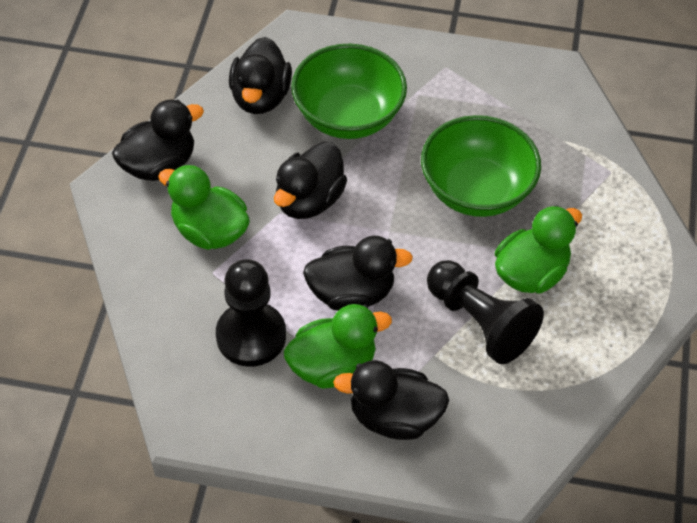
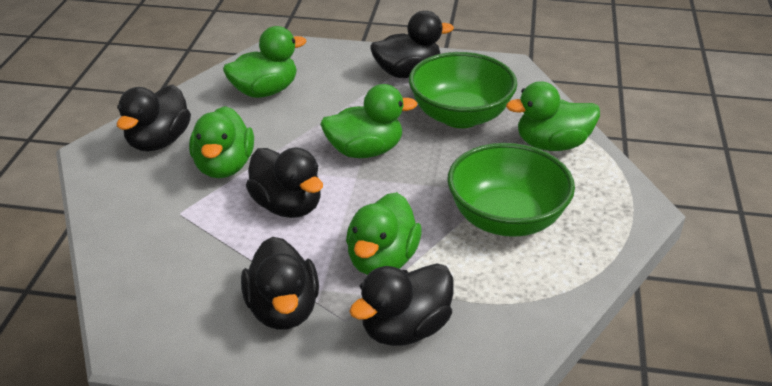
black pawn: [216,259,286,367] [427,260,544,364] = 2 -> none = 0
green duck: [158,165,250,250] [284,304,392,389] [495,205,582,294] = 3 -> [189,106,254,178] [223,26,306,98] [320,84,417,158] [346,192,422,275] [506,81,600,151] = 5

